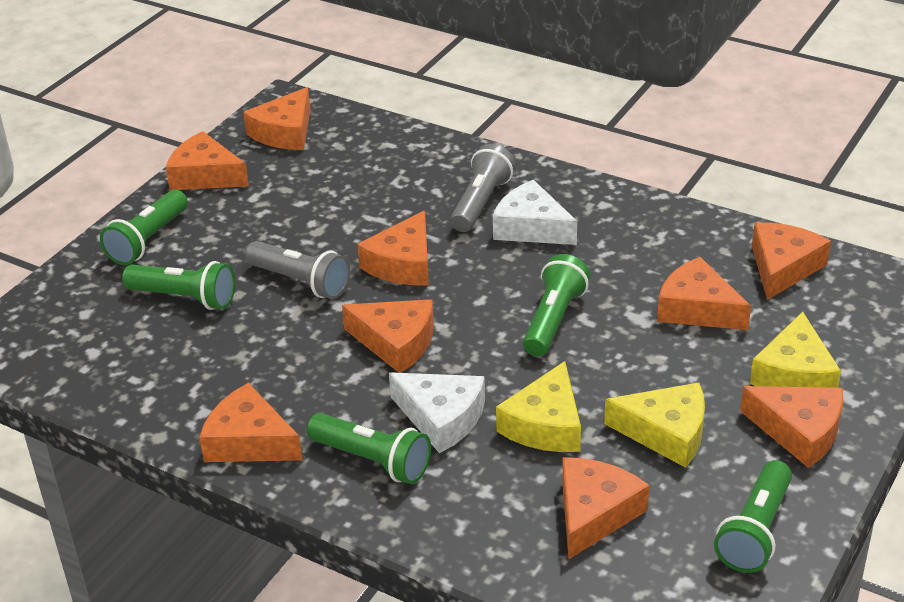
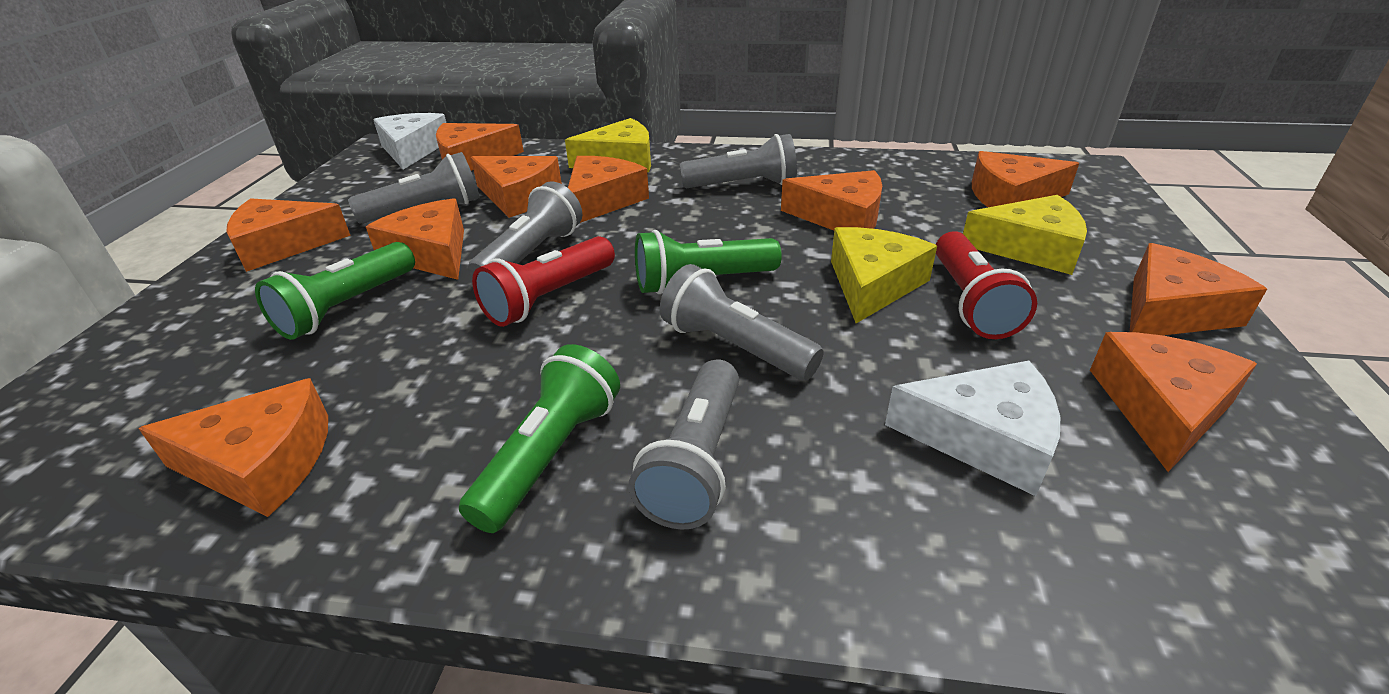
green flashlight: [100,190,188,265] [122,261,235,310] [307,413,431,484] [523,254,590,356] [714,460,792,573] = 5 -> [255,242,415,340] [459,344,620,533] [635,230,782,294] = 3
grey flashlight: [245,241,350,299] [450,144,515,232] = 2 -> [348,152,480,224] [468,181,582,278] [628,359,739,530] [660,264,824,381] [679,134,797,188] = 5
orange cheese: [166,131,249,190] [199,383,302,462] [243,87,311,150] [342,299,434,373] [357,211,429,285] [562,457,650,559] [657,257,751,330] [740,386,844,468] [752,222,831,300] = 9 -> [138,378,328,517] [226,198,351,272] [366,198,464,280] [436,123,524,171] [470,156,562,218] [568,156,649,223] [781,170,882,231] [972,151,1079,207] [1090,332,1257,472] [1130,243,1267,335] = 10
red flashlight: none = 0 -> [472,236,615,327] [936,231,1037,339] = 2

